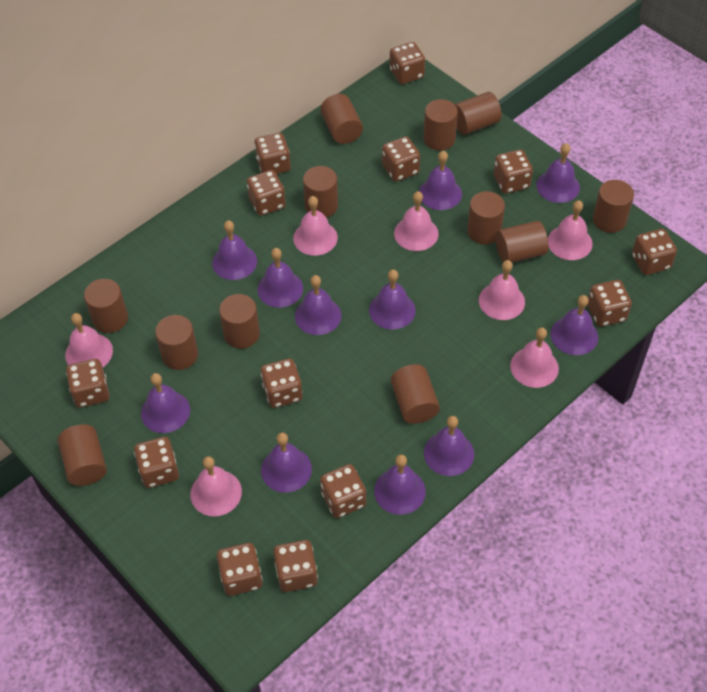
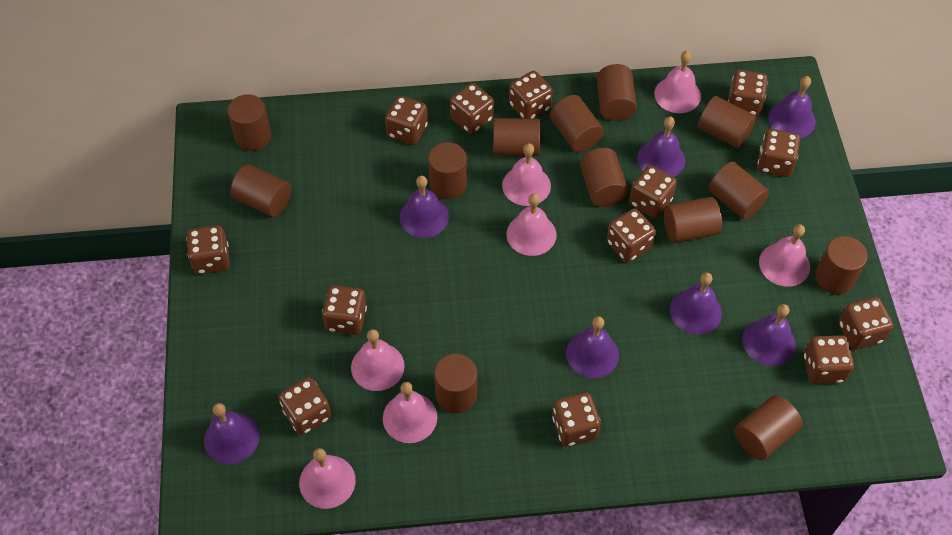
brown cylinder: [58,424,107,486] [84,279,128,333] [155,315,198,370] [219,294,260,349] [303,166,338,218] [320,94,363,144] [391,364,440,424] [424,99,458,151] [455,92,502,135] [467,191,505,245] [496,221,548,263] [593,180,634,233] = 12 -> [228,94,271,151] [231,164,291,217] [428,142,467,200] [434,354,477,413] [493,118,540,156] [550,95,604,152] [580,148,628,207] [597,64,637,121] [664,197,722,243] [698,96,756,148] [709,162,769,219] [734,395,802,460] [815,236,868,295] = 13
purple bell: [141,373,190,433] [212,220,257,280] [257,248,303,308] [261,433,312,493] [295,275,342,335] [369,270,416,329] [374,454,426,515] [419,151,462,210] [424,416,474,476] [536,143,580,203] [551,295,598,355] = 11 -> [204,403,259,464] [399,176,449,238] [566,316,619,378] [637,116,686,177] [670,272,722,335] [742,304,795,366] [768,76,816,138] = 7

